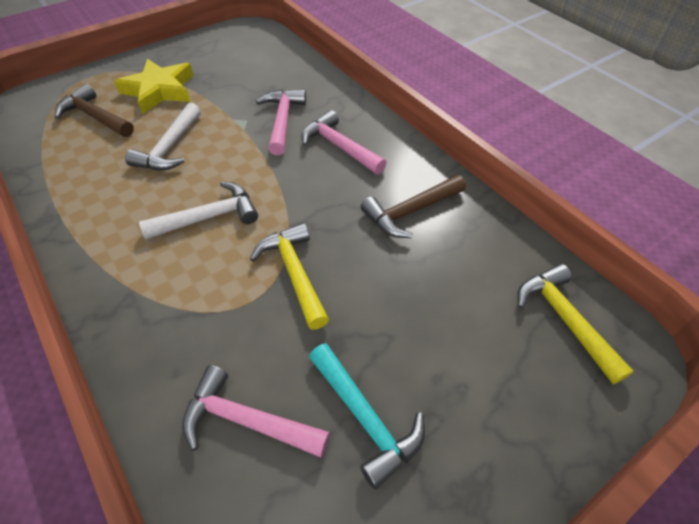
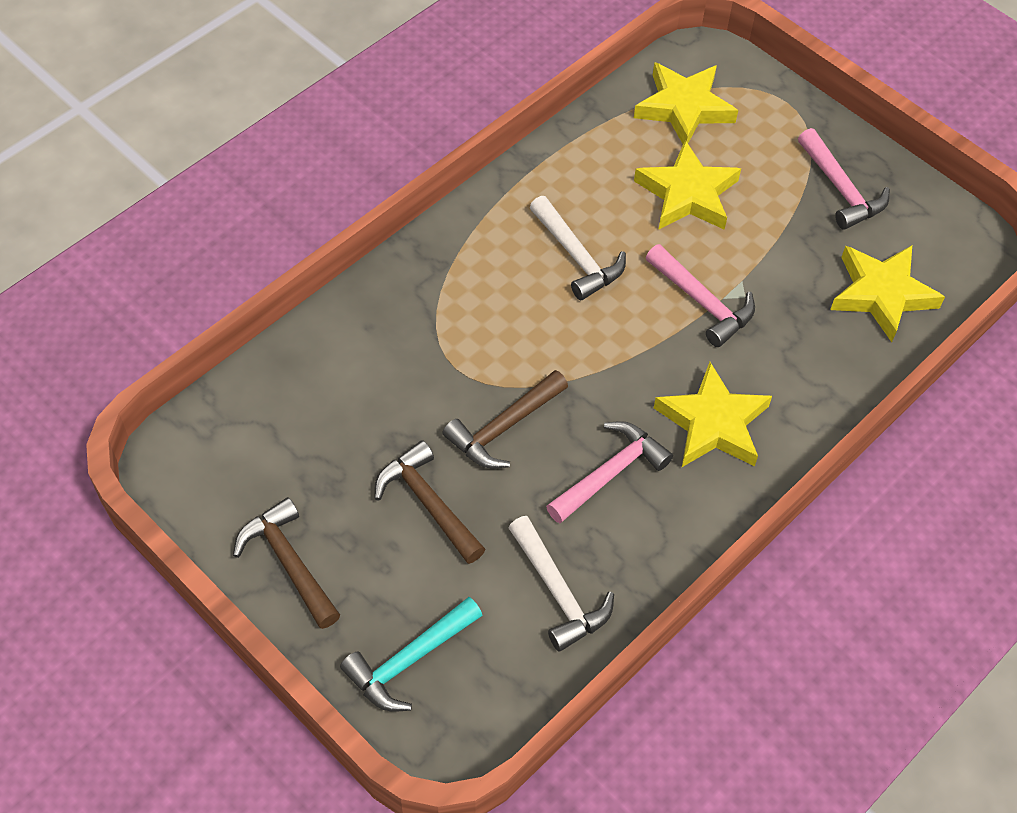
brown hammer: [55,84,134,137] [361,175,466,238] = 2 -> [233,497,340,629] [374,440,486,564] [442,370,568,469] = 3
yellow hammer: [250,223,329,329] [517,264,634,384] = 2 -> none = 0
yellow star: [114,59,194,114] = 1 -> [634,62,738,144] [634,140,741,230] [654,362,772,467] [830,245,945,342] = 4

